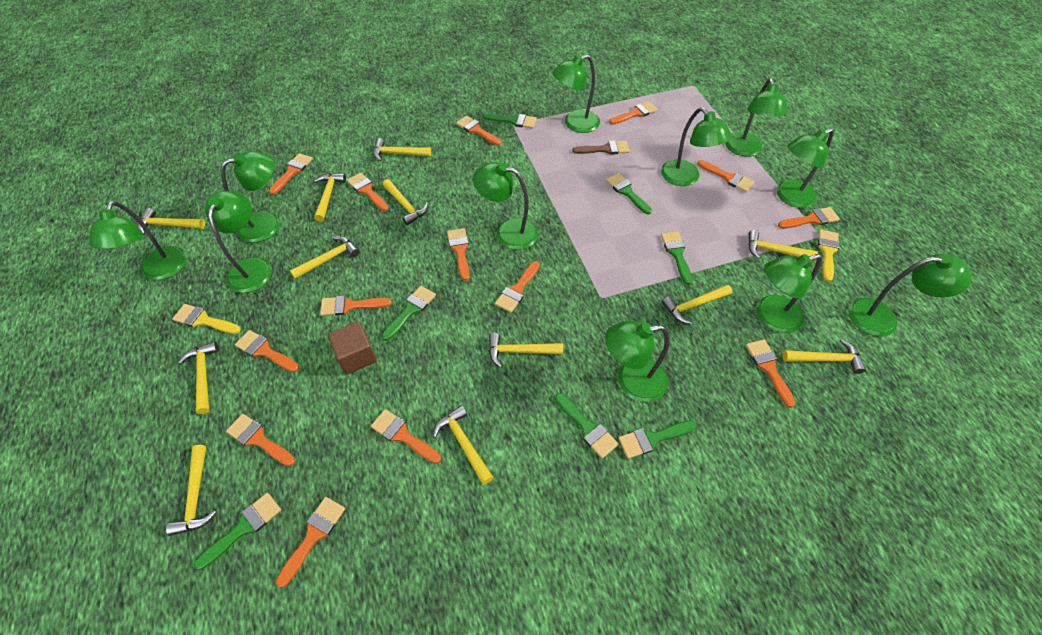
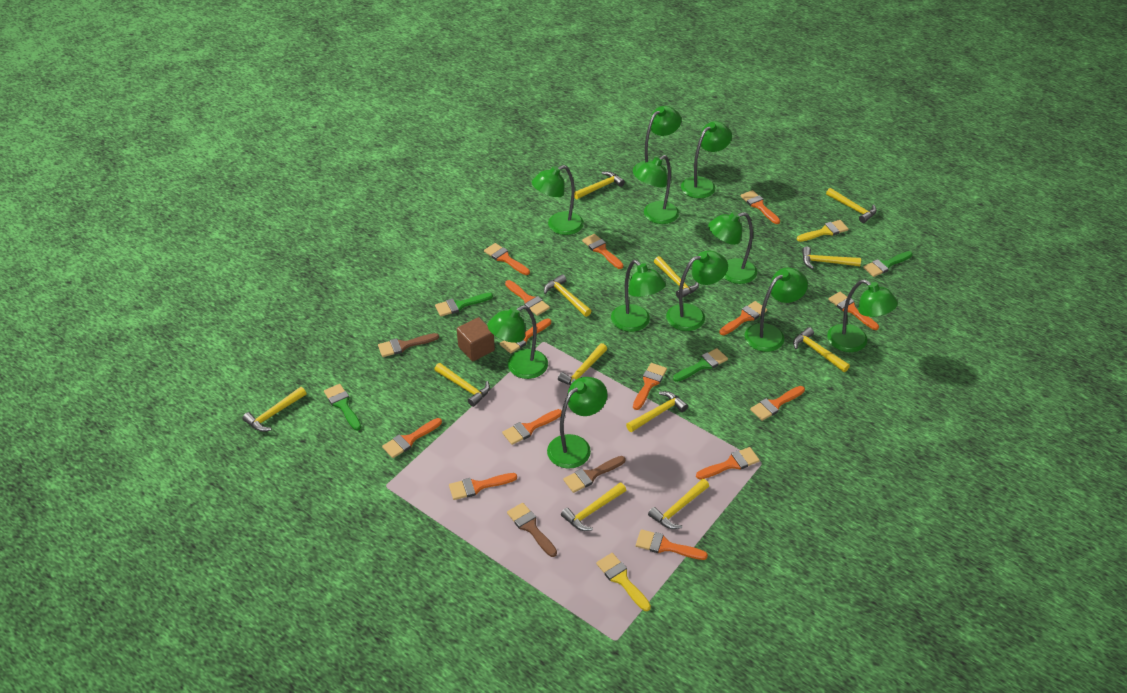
brown brush: [572,140,630,155] = 1 -> [378,333,439,357] [507,503,557,557] [563,456,626,493] = 3
green brush: [194,493,281,570] [382,286,436,341] [483,113,537,129] [555,393,619,458] [606,173,652,214] [618,420,696,459] [661,232,693,285] = 7 -> [324,384,361,431] [435,293,493,317] [673,348,728,382] [863,251,913,277] = 4

